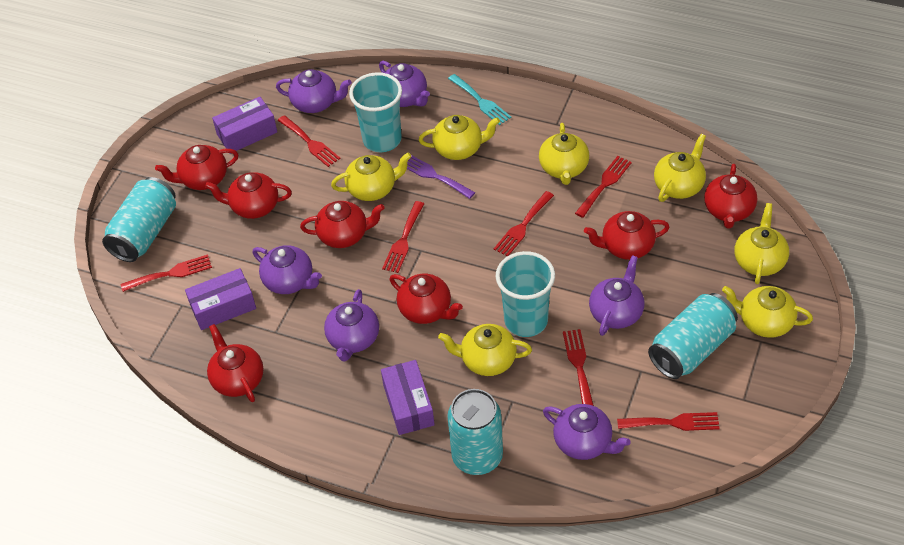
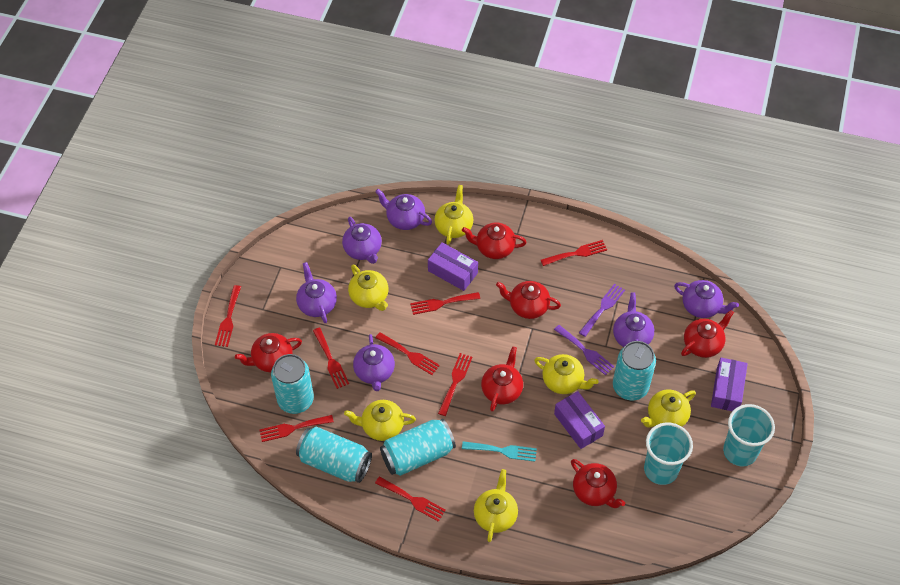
purple fork: [407,155,475,199] = 1 -> [554,325,614,375] [579,284,625,337] = 2
red fork: [121,254,212,292] [278,115,340,167] [382,201,424,273] [494,191,554,256] [563,329,594,406] [575,156,632,218] [617,412,720,431] = 7 -> [215,285,241,347] [259,415,334,442] [313,327,349,389] [375,332,440,375] [375,476,446,522] [410,292,480,315] [438,353,473,416] [541,240,607,266] = 8
red teapot: [155,145,239,190] [205,172,292,219] [207,324,264,402] [300,201,385,248] [390,274,463,324] [584,211,669,260] [704,164,757,229] = 7 -> [235,333,302,372] [462,223,527,259] [481,346,523,412] [496,281,561,319] [571,459,625,508] [681,310,734,358] = 6
turquoise can: [102,177,176,262] [447,389,503,475] [648,293,738,379] = 3 -> [271,354,314,414] [296,427,372,483] [380,419,456,476] [613,341,656,401] = 4
yellow teapot: [331,153,412,201] [419,115,500,160] [438,324,532,376] [539,123,589,185] [654,134,706,202] [722,286,813,338] [734,203,789,284] = 7 -> [344,400,416,441] [348,265,388,311] [434,185,473,245] [474,469,518,542] [534,354,599,394] [641,390,696,427] = 6

